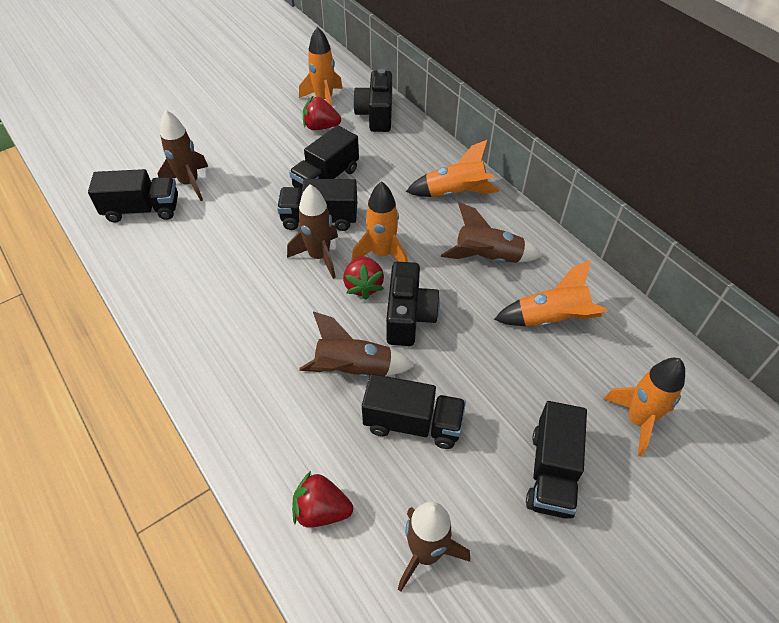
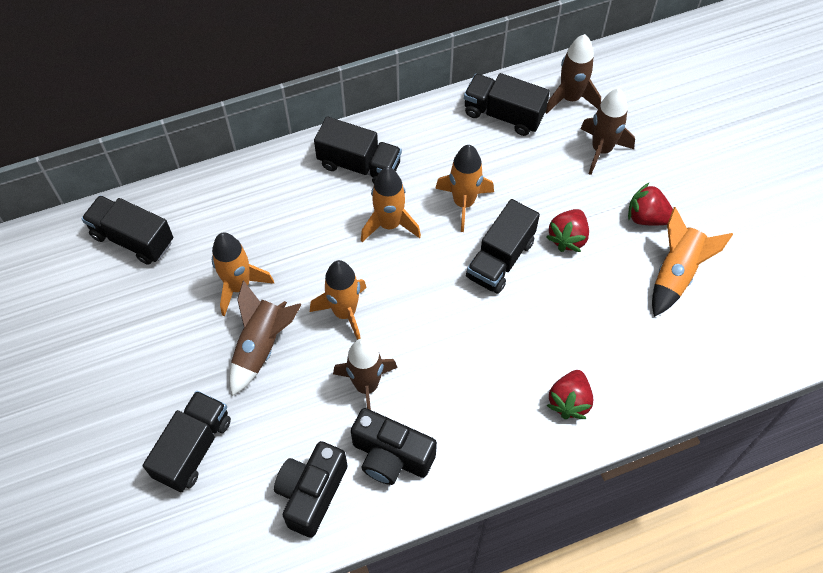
brown rocket: [158,110,208,201] [287,184,338,279] [299,311,415,378] [398,502,470,592] [441,202,543,263] = 5 -> [229,280,302,396] [333,338,398,410] [545,34,601,114] [580,88,635,175] = 4

